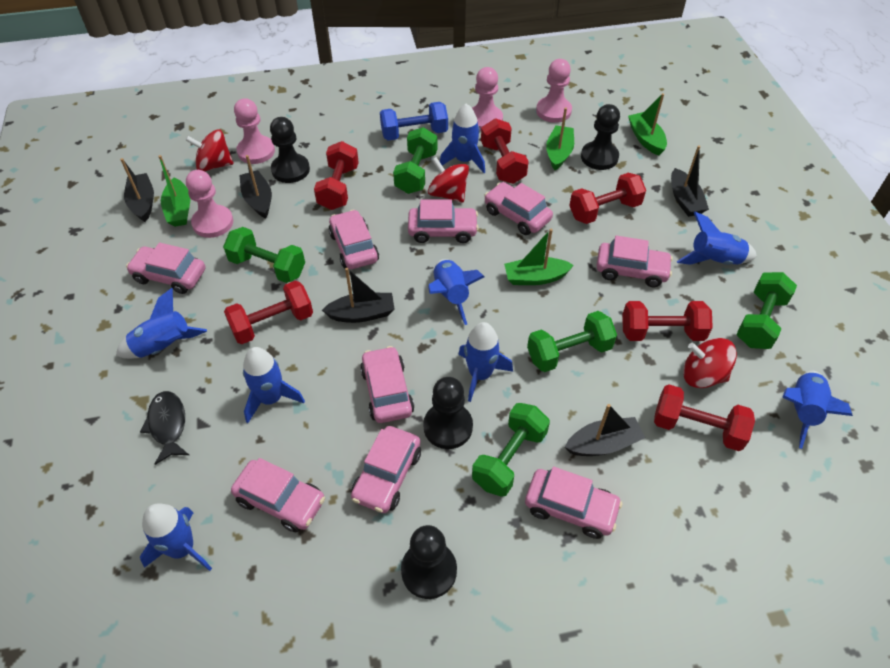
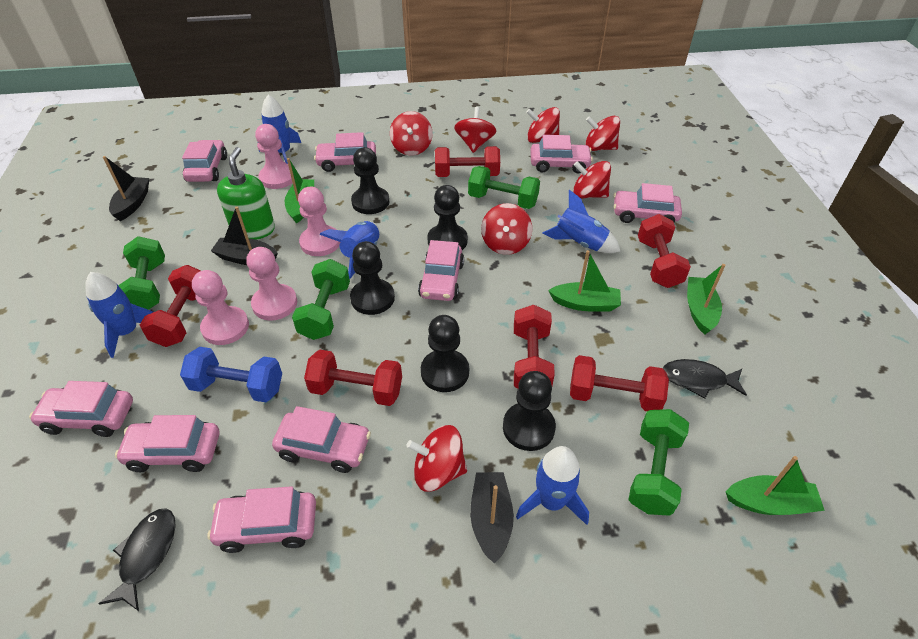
black boat: [120,158,154,222] [239,155,272,218] [322,268,395,323] [565,404,645,456] [671,145,709,217] = 5 -> [103,156,149,221] [211,207,278,265] [470,472,514,564] = 3
black fish: [140,391,189,465] = 1 -> [98,508,176,611] [663,359,747,399] = 2
black pawn: [270,117,310,183] [401,525,457,599] [423,377,473,449] [581,104,620,170] = 4 -> [350,241,395,315] [351,147,390,214] [421,315,469,392] [427,185,468,250] [503,371,556,451] = 5
blue rocket: [116,288,207,359] [140,504,212,571] [243,347,305,423] [428,259,484,325] [440,103,485,173] [458,322,513,402] [677,212,757,265] [783,371,853,449] = 8 -> [85,272,153,358] [259,95,301,164] [320,221,380,279] [516,446,589,525] [542,190,621,253] = 5
green dumbbell: [223,227,305,283] [393,127,437,194] [472,403,550,497] [527,311,617,372] [737,272,797,349] = 5 -> [118,236,165,310] [292,259,350,340] [468,166,540,209] [628,409,689,516] = 4
green soap dispenser: none = 0 -> [217,147,275,240] = 1
red spinning top: [185,129,234,171] [428,157,469,203] [683,338,737,388] = 3 -> [390,111,433,156] [407,425,467,492] [454,107,497,153] [481,203,532,255] [526,107,560,143] [573,161,611,199] [585,116,620,151] = 7

